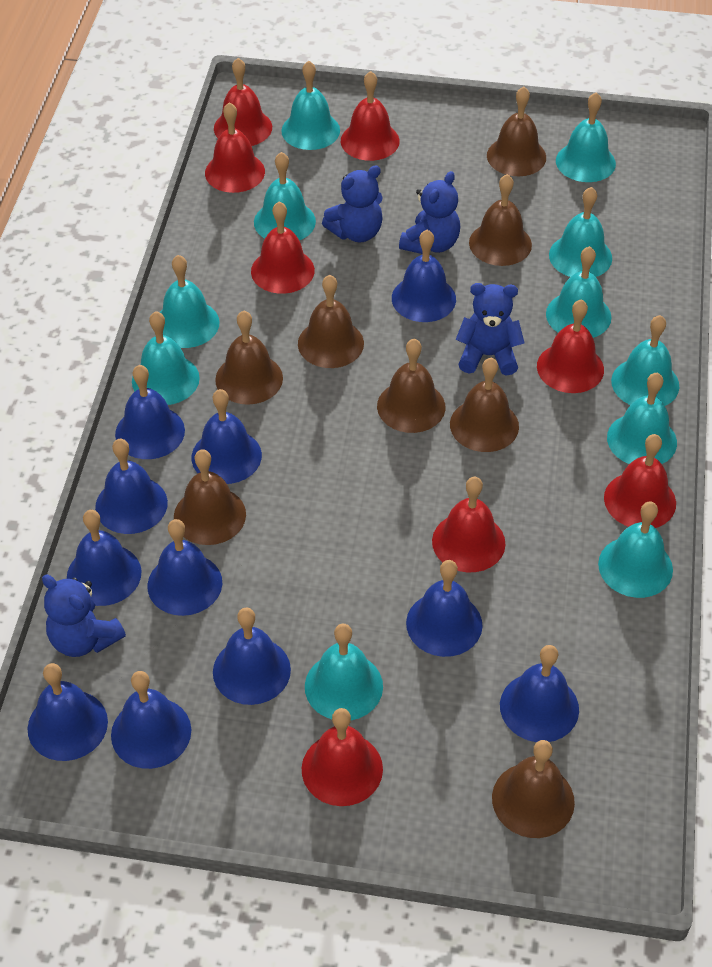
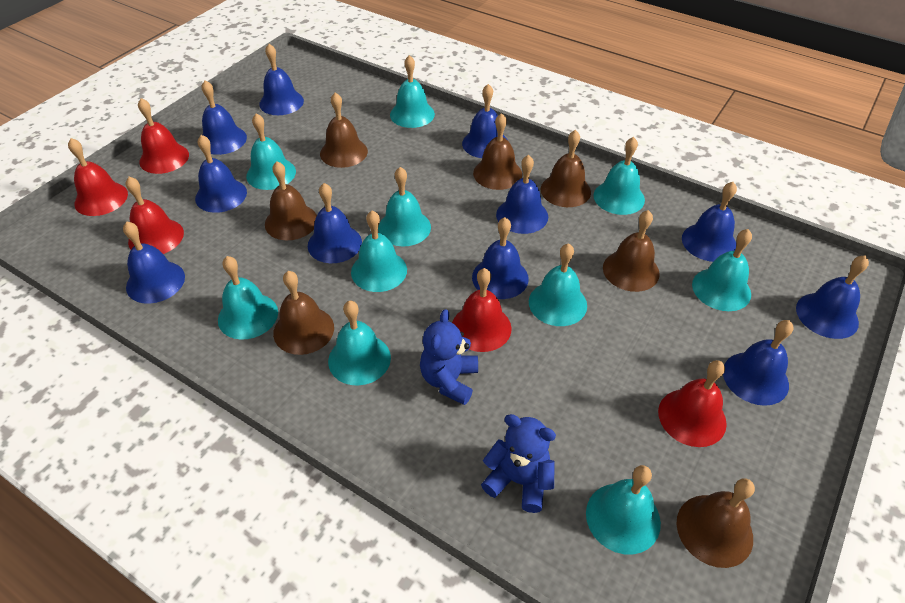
blue teddy bear: [42,575,126,657] [322,165,383,243] [399,171,460,254] [456,283,525,375] = 4 -> [420,309,478,405] [481,414,556,513] = 2
brown bell: [174,449,246,545] [215,311,283,405] [298,275,364,368] [377,339,445,433] [450,358,519,452] [469,174,532,266] [487,87,546,176] [492,740,575,838] = 8 -> [265,161,317,240] [273,271,334,355] [320,92,368,168] [473,113,522,190] [541,130,591,207] [603,210,660,292] [677,478,755,568] = 7
red bell: [205,102,265,193] [214,58,272,146] [251,201,315,294] [302,708,383,806] [341,71,400,161] [432,477,506,572] [537,299,604,393] [604,434,676,528] = 8 -> [68,138,128,216] [126,177,184,254] [138,98,189,174] [452,268,512,352] [658,360,727,447] = 5
turquoise bell: [132,311,200,405] [160,255,220,348] [254,152,316,240] [281,61,340,150] [305,624,383,720] [546,246,611,338] [549,187,612,277] [556,92,616,182] [598,501,673,598] [607,373,677,464] [611,315,679,406] = 11 -> [218,256,278,340] [246,113,296,190] [328,301,391,385] [351,211,407,292] [378,167,431,246] [390,55,435,128] [529,243,587,326] [586,465,661,555] [594,137,645,215] [692,229,752,311] = 10

